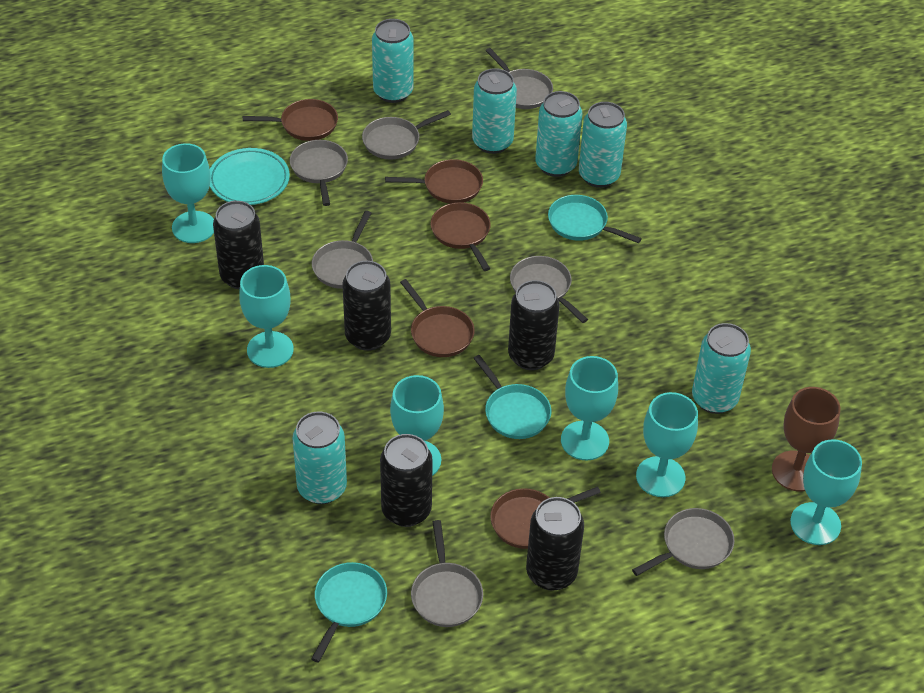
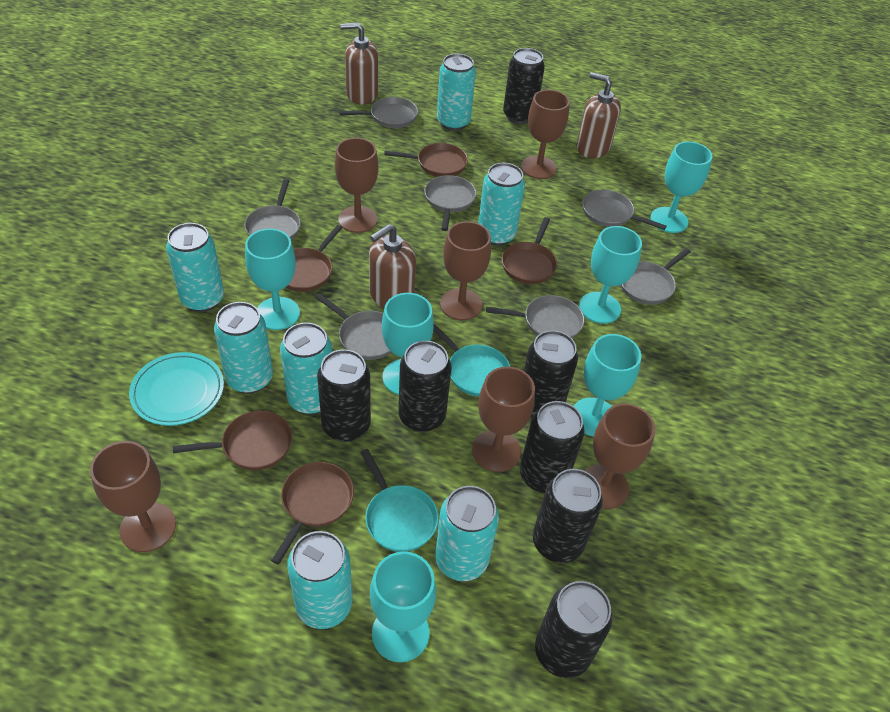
black can: [213,201,264,290] [342,261,391,351] [380,434,433,527] [508,280,560,370] [526,497,584,591] = 5 -> [317,349,371,442] [398,341,451,432] [503,48,545,124] [520,401,585,493] [524,330,578,418] [533,469,603,563] [535,581,613,678] = 7
brown goblet: [772,387,840,491] = 1 -> [90,441,176,552] [335,138,379,233] [440,221,491,320] [472,367,535,472] [521,90,570,179] [584,404,655,509] = 6
brown soap dispenser: none = 0 -> [341,22,378,105] [369,224,416,308] [576,72,621,158] = 3
turquoise can: [292,411,347,504] [372,19,414,103] [472,68,517,154] [535,91,582,177] [579,102,627,188] [692,323,751,414] = 6 -> [166,223,224,312] [214,302,273,394] [280,322,332,415] [287,531,352,629] [435,486,499,581] [437,54,476,131] [478,163,525,246] = 7
turquoise pan: [311,562,387,663] [474,355,551,439] [548,195,642,243] = 3 -> [360,449,439,552] [433,324,510,397] = 2

